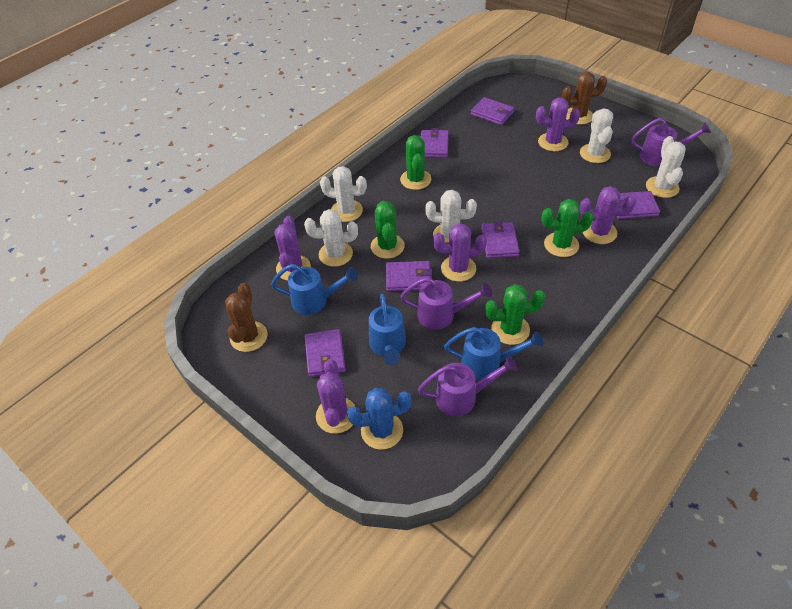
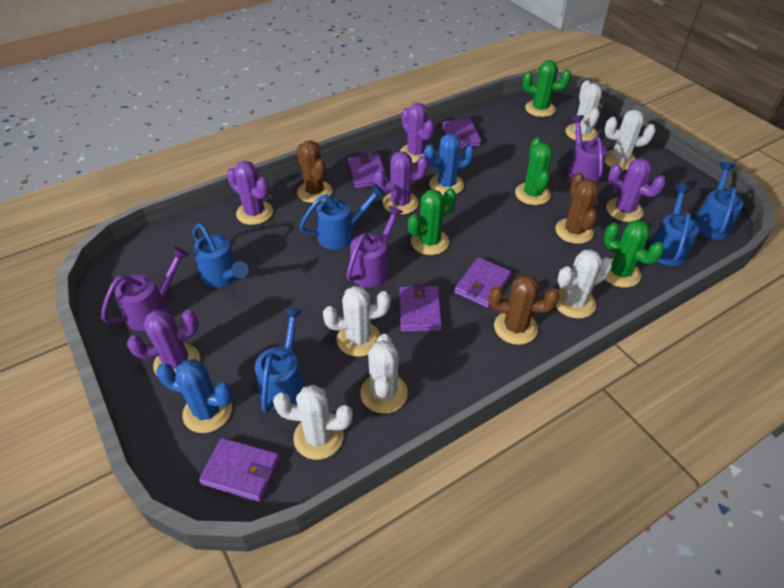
blue cactus: [347,388,412,450] = 1 -> [156,359,233,433] [424,134,474,195] = 2
blue watering can: [271,264,358,315] [369,293,406,365] [444,327,543,380] = 3 -> [193,223,249,288] [255,308,305,413] [299,184,386,250] [648,184,699,266] [694,162,744,240] = 5
brown cactus: [225,283,268,352] [562,72,607,125] = 2 -> [297,140,332,203] [489,274,559,345] [555,172,599,244] = 3
purple wallet: [305,329,346,377] [386,261,432,291] [421,128,449,158] [471,97,514,125] [481,221,520,258] [617,191,660,219] = 6 -> [199,438,280,502] [348,153,387,188] [399,284,442,332] [442,119,481,148] [454,257,511,308] = 5
white cactus: [304,209,358,267] [320,166,367,222] [425,190,477,242] [580,109,613,163] [646,136,686,198] = 5 -> [273,385,353,460] [323,286,391,357] [360,334,408,414] [556,249,612,319] [565,80,602,141] [604,110,656,170] = 6

